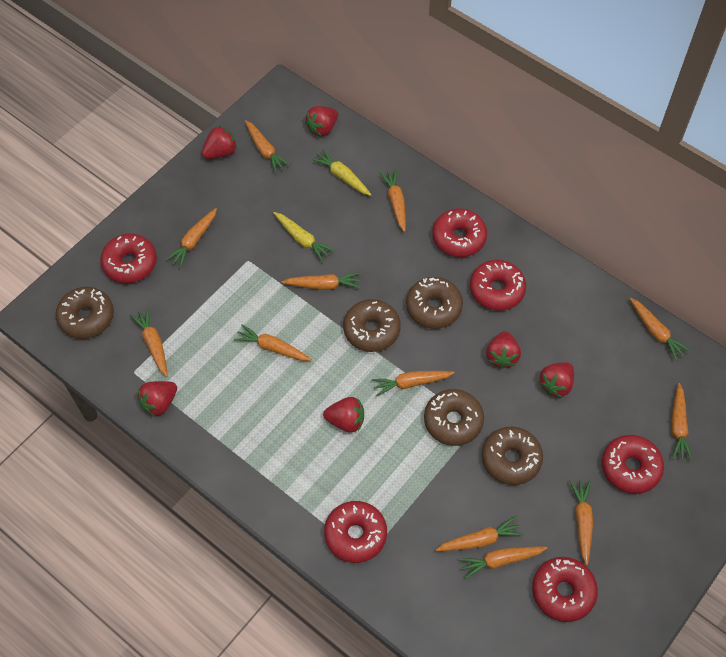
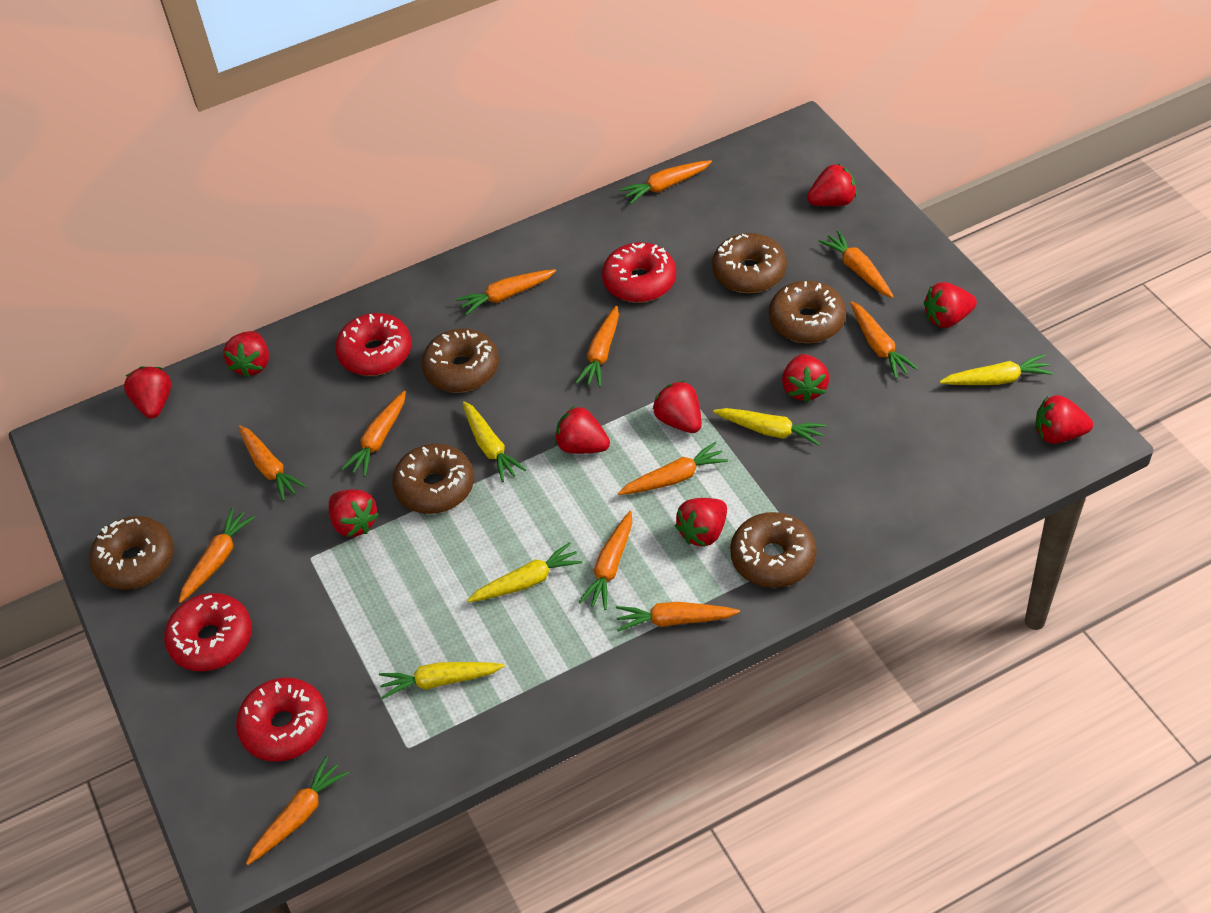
brown donut: [56,287,114,339] [343,299,401,352] [406,277,463,329] [424,389,484,446] [482,427,543,485] = 5 -> [89,516,174,590] [392,444,474,514] [422,329,499,392] [712,233,787,293] [730,512,817,588] [769,281,846,343] = 6
red donut: [100,234,157,283] [324,501,387,563] [432,209,487,257] [470,260,526,311] [532,557,598,622] [602,435,664,494] = 6 -> [164,593,252,671] [236,677,327,762] [335,313,412,376] [602,242,676,303] = 4
red strawberry: [138,381,177,416] [202,126,237,159] [305,106,338,137] [323,397,364,432] [486,331,521,369] [539,362,574,398] = 6 -> [124,366,171,419] [223,331,269,378] [329,489,379,537] [555,406,610,454] [652,381,702,433] [675,498,727,547] [782,354,830,403] [807,164,857,206] [924,282,977,328] [1035,395,1093,444] = 10
yellow carrot: [274,212,335,262] [311,149,371,196] = 2 -> [379,662,505,699] [462,401,526,482] [467,542,582,602] [713,408,826,446] [940,354,1053,385] = 5

